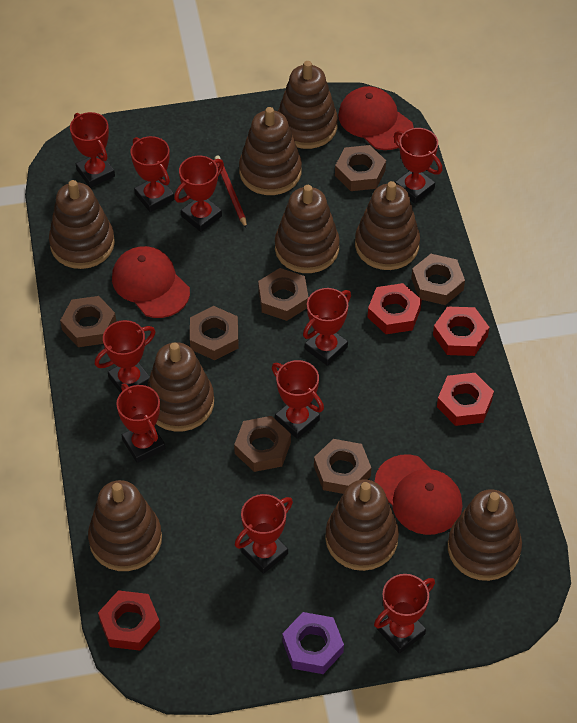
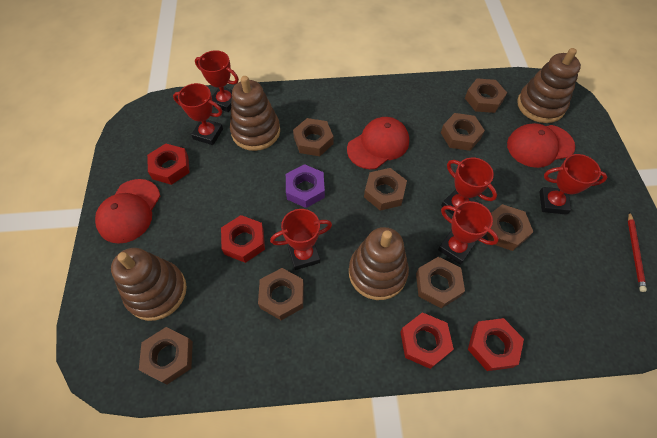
brown nut: [60,296,116,347] [190,306,238,360] [234,416,291,472] [258,268,309,321] [314,439,371,494] [335,145,386,191] [411,254,465,305] = 7 -> [139,327,193,385] [258,268,304,320] [293,118,334,156] [364,168,407,211] [416,257,465,308] [441,113,485,151] [465,79,507,113] [486,204,533,251] = 8
brown stacking toy: [49,180,115,269] [88,480,162,571] [147,342,214,431] [239,107,302,195] [275,185,340,273] [278,61,338,149] [325,480,399,571] [355,181,420,270] [448,489,522,581] = 9 -> [111,248,187,321] [230,76,280,151] [349,227,409,300] [517,48,581,123] = 4
red trophy: [70,112,115,188] [95,320,156,393] [116,384,165,463] [131,136,174,212] [174,156,224,232] [235,494,293,574] [272,360,324,439] [303,288,351,366] [374,574,435,654] [394,128,442,204] = 10 -> [173,83,223,145] [195,50,239,112] [270,209,332,270] [438,201,499,265] [441,158,497,215] [539,154,608,215] = 6

